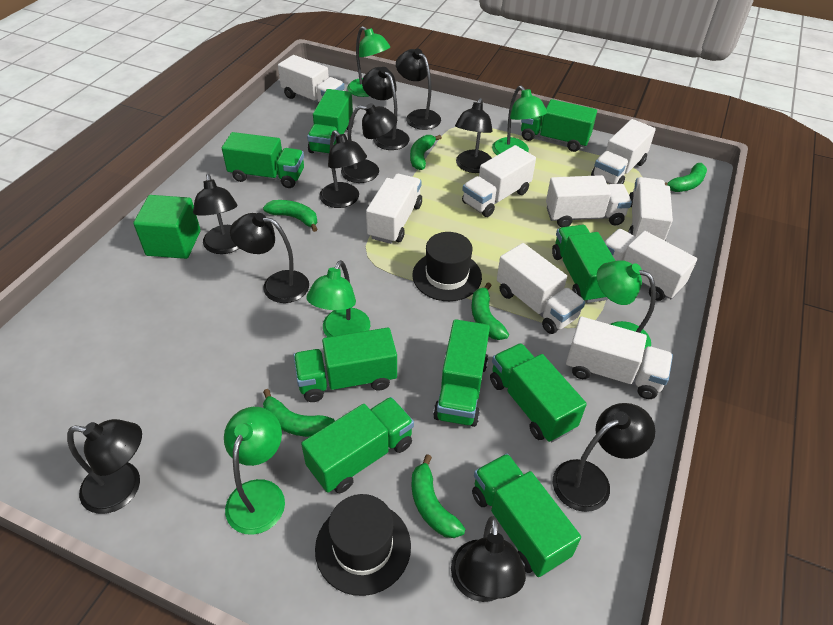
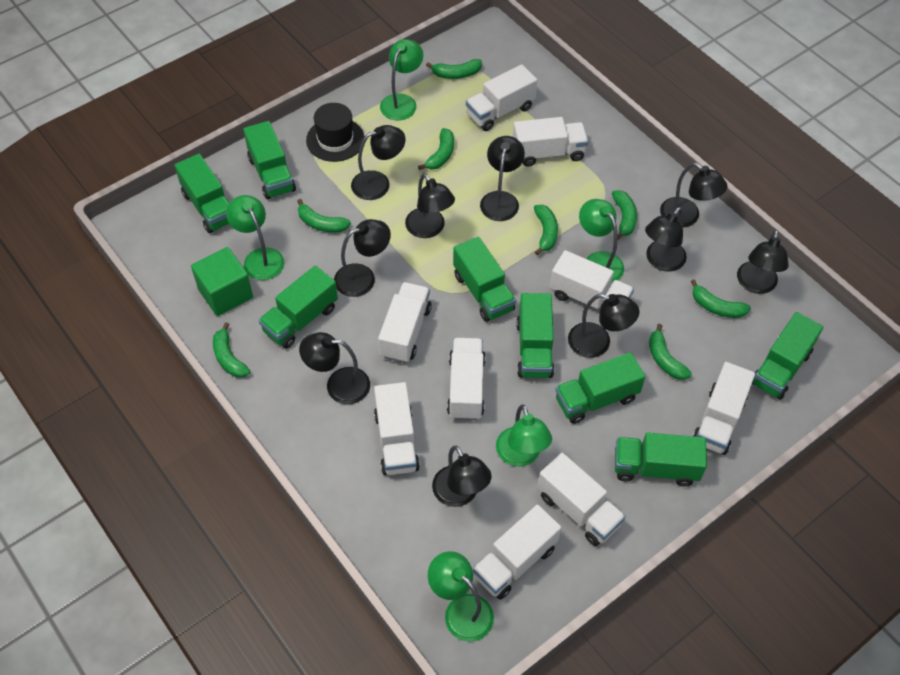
black hat: [315,494,411,596] [412,232,482,301] = 2 -> [306,103,364,162] = 1
green banana: [263,200,318,232] [263,389,335,437] [410,135,442,170] [412,454,465,538] [471,282,509,340] [665,163,707,192] = 6 -> [213,322,250,378] [297,199,351,233] [418,128,454,170] [426,59,482,79] [534,205,558,255] [612,190,637,240] [649,324,692,380] [690,280,751,318] = 8
green truck: [222,132,304,188] [293,327,397,402] [301,397,414,493] [307,89,353,154] [433,319,490,427] [472,454,581,577] [490,343,587,442] [521,99,597,152] [552,225,615,303] = 9 -> [175,154,229,233] [243,121,296,199] [259,265,338,348] [453,237,516,322] [516,293,554,378] [555,352,646,424] [615,433,707,486] [752,312,823,400] = 8

